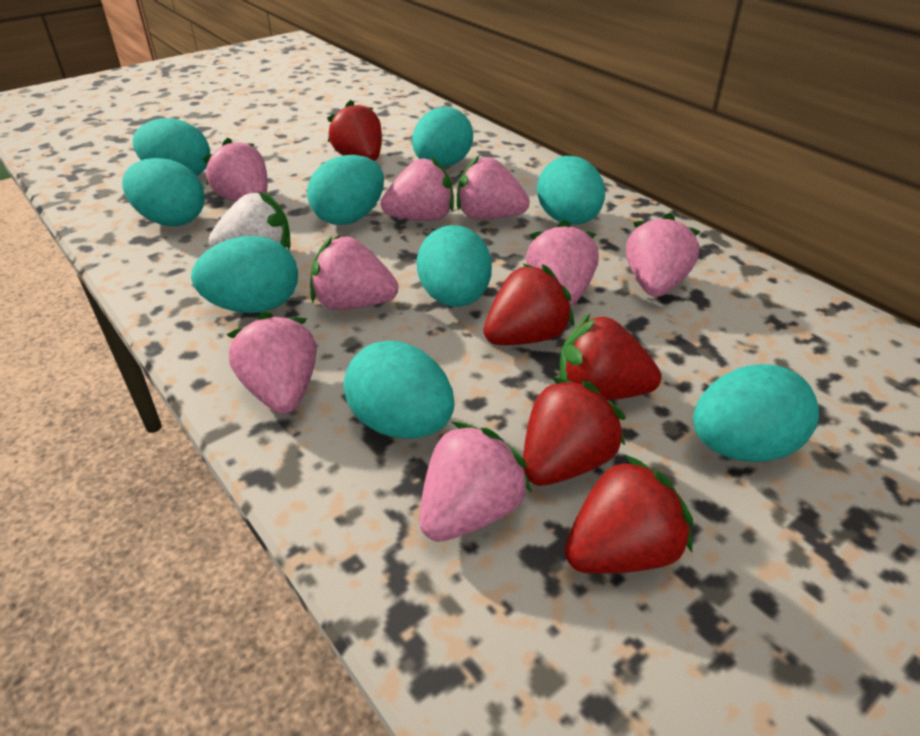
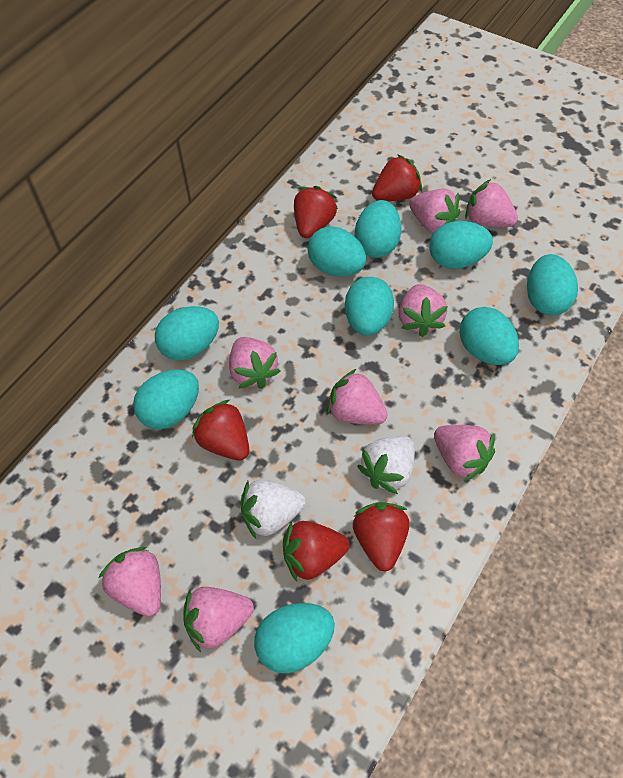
white strawberry: [209,191,291,250] = 1 -> [241,480,306,539] [357,436,415,494] = 2

